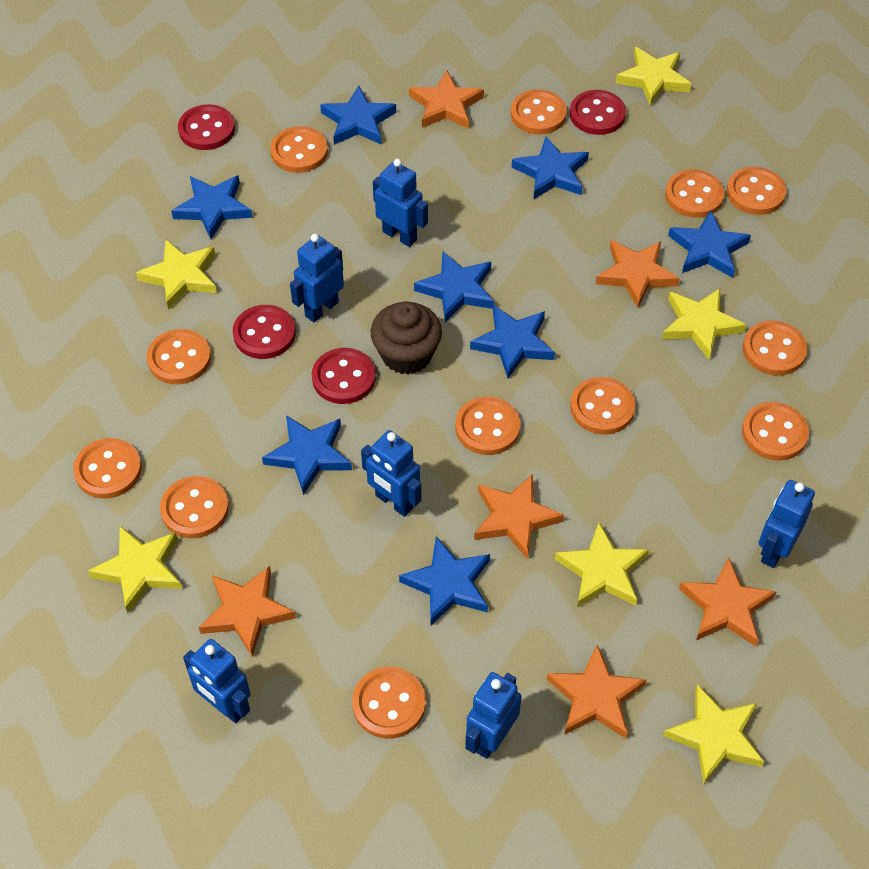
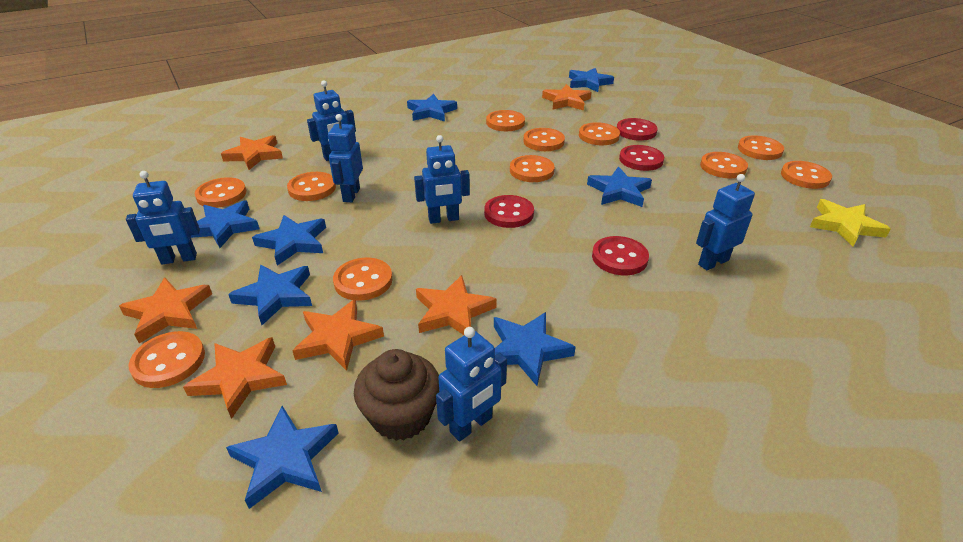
orange button: [73,438,142,499] [147,329,211,384] [160,476,229,538] [270,126,328,173] [352,667,426,739] [455,396,521,455] [511,89,567,135] [570,377,636,435] [665,169,725,218] [727,167,786,215] [742,402,809,461] [743,320,808,375] = 12 -> [128,331,205,388] [195,177,247,208] [287,172,336,201] [333,258,392,301] [486,110,525,131] [510,155,555,182] [523,128,565,151] [579,122,620,145] [700,152,748,178] [738,135,784,160] [781,161,832,189] = 11
yellow star: [88,526,182,613] [136,240,217,310] [555,523,649,608] [616,47,691,106] [662,288,746,359] [663,684,764,785] = 6 -> [810,199,891,246] = 1

